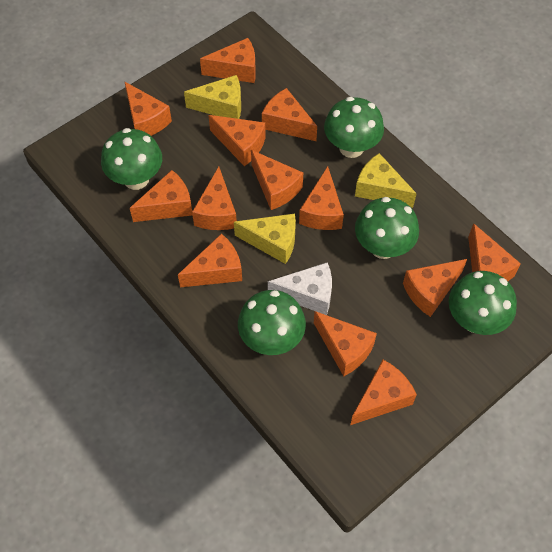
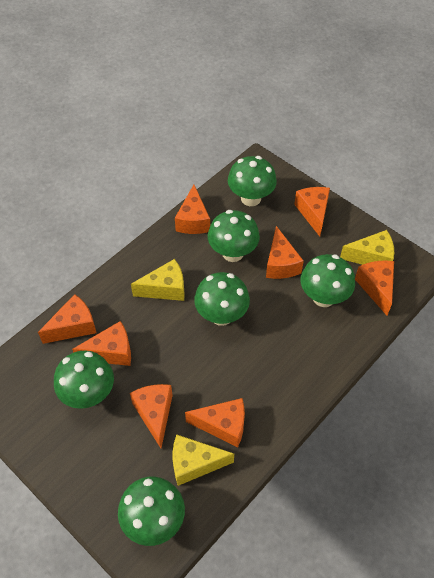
green mushroom: [101,128,162,190] [238,290,306,355] [324,97,384,158] [355,197,419,259] [449,271,517,335] = 5 -> [54,351,114,409] [118,477,185,546] [194,272,250,326] [208,210,260,262] [228,156,277,206] [301,254,355,307] = 6
orange cheese: [124,81,172,136] [130,170,192,222] [178,234,242,287] [192,167,237,230] [200,38,256,83] [208,115,266,166] [251,150,303,210] [262,88,317,141] [299,166,344,230] [314,311,377,376] [350,360,417,425] [403,259,467,317] [468,223,521,281] = 13 -> [38,294,96,344] [72,321,131,366] [130,384,173,448] [175,185,210,234] [185,398,245,447] [266,226,304,279] [294,187,330,237] [355,261,394,316] = 8
white cheese: [268,262,332,315] = 1 -> none = 0

